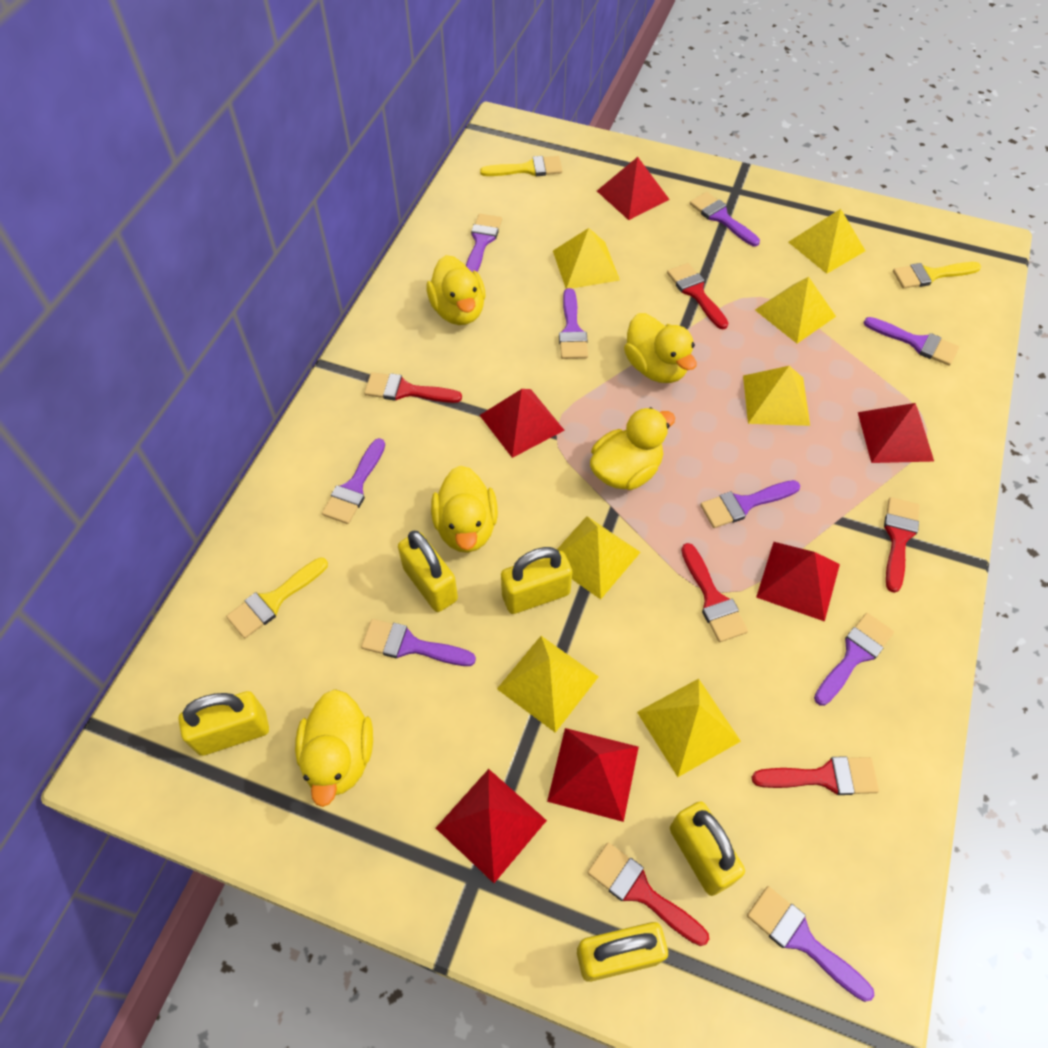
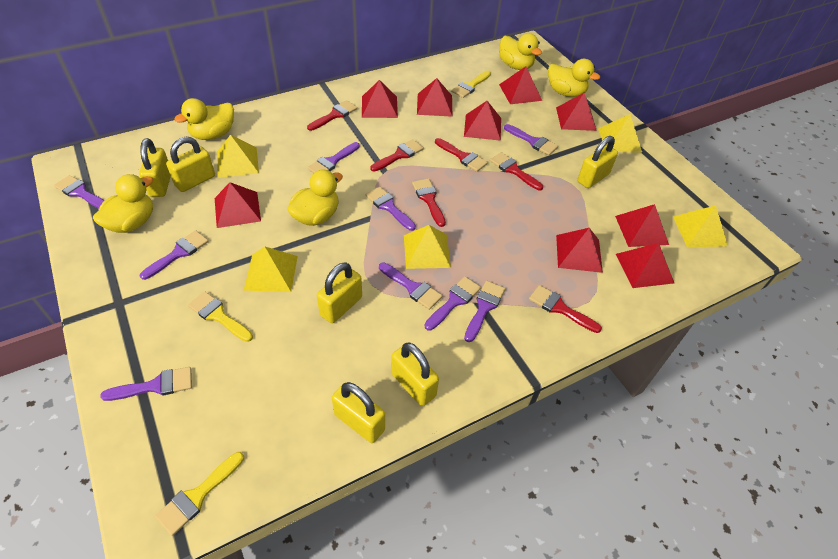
red pyramid: [436,769,547,883] [480,389,564,458] [547,728,639,822] [597,157,670,220] [756,542,840,622] [858,403,934,463] = 6 -> [215,182,261,228] [362,80,398,118] [417,78,452,117] [464,101,501,141] [499,66,542,104] [556,93,597,131] [556,228,603,273] [615,204,669,247] [616,243,674,288] = 9
yellow padlock: [179,691,269,756] [398,531,458,612] [501,547,572,614] [577,922,668,982] [670,801,745,896] = 5 -> [139,138,171,197] [166,137,215,192] [317,262,362,323] [332,382,385,443] [391,343,439,406] [577,136,618,188] = 6
yellow pyramid: [497,636,599,733] [553,228,620,289] [557,516,641,599] [637,679,741,777] [743,366,810,426] [755,277,836,343] [789,209,865,274] = 7 -> [217,135,259,178] [243,247,298,292] [404,225,451,269] [598,114,642,153] [673,205,728,247] = 5

